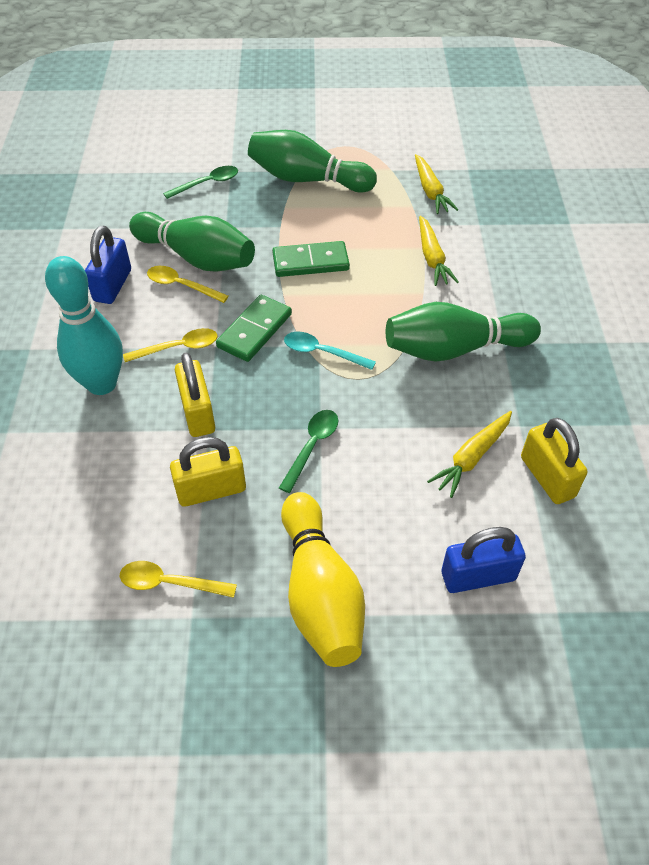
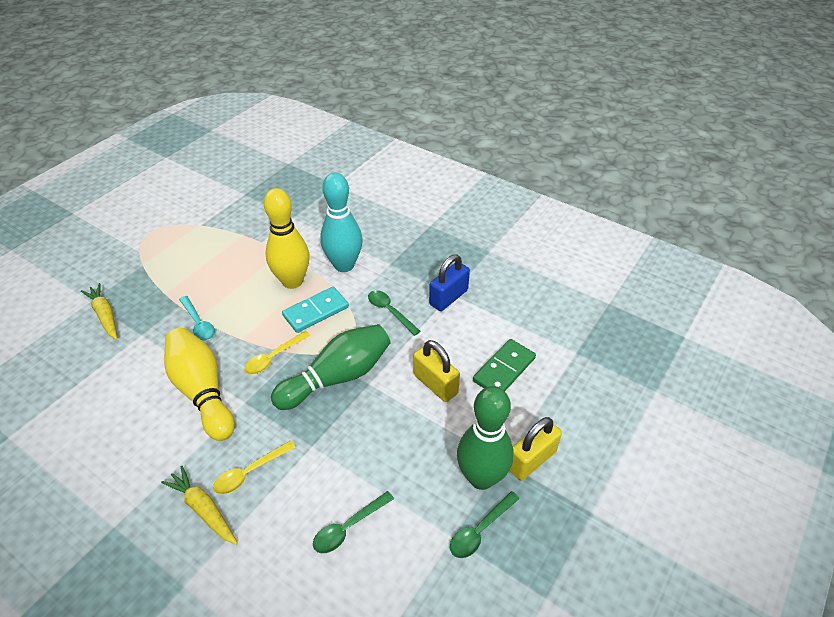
blue padlock: [85,226,131,304] [442,527,526,593] = 2 -> [429,254,470,311] = 1
green bowling pin: [129,212,255,272] [248,130,377,193] [386,302,541,362] = 3 -> [271,324,391,410] [457,386,513,490] = 2
green domino: [216,295,292,362] [272,241,350,277] = 2 -> [473,339,536,391] = 1
green spoon: [163,166,238,199] [279,410,338,493] = 2 -> [313,491,394,553] [368,290,421,336] [450,491,520,558] = 3
turquoise domino: none = 0 -> [282,287,349,333] = 1
yellow bowling pin: [281,492,365,667] = 1 -> [164,328,235,441] [264,188,309,289] = 2
yellow carrot: [415,154,458,214] [419,216,459,286] [427,411,512,498] = 3 -> [81,283,117,340] [161,466,238,545] = 2
yellow padlock: [170,437,246,507] [175,352,215,437] [521,418,587,504] = 3 -> [413,340,460,402] [509,417,562,481] = 2
yellow spoon: [120,561,237,598] [123,328,218,362] [147,266,229,303] = 3 -> [213,440,296,494] [244,331,311,374] = 2

